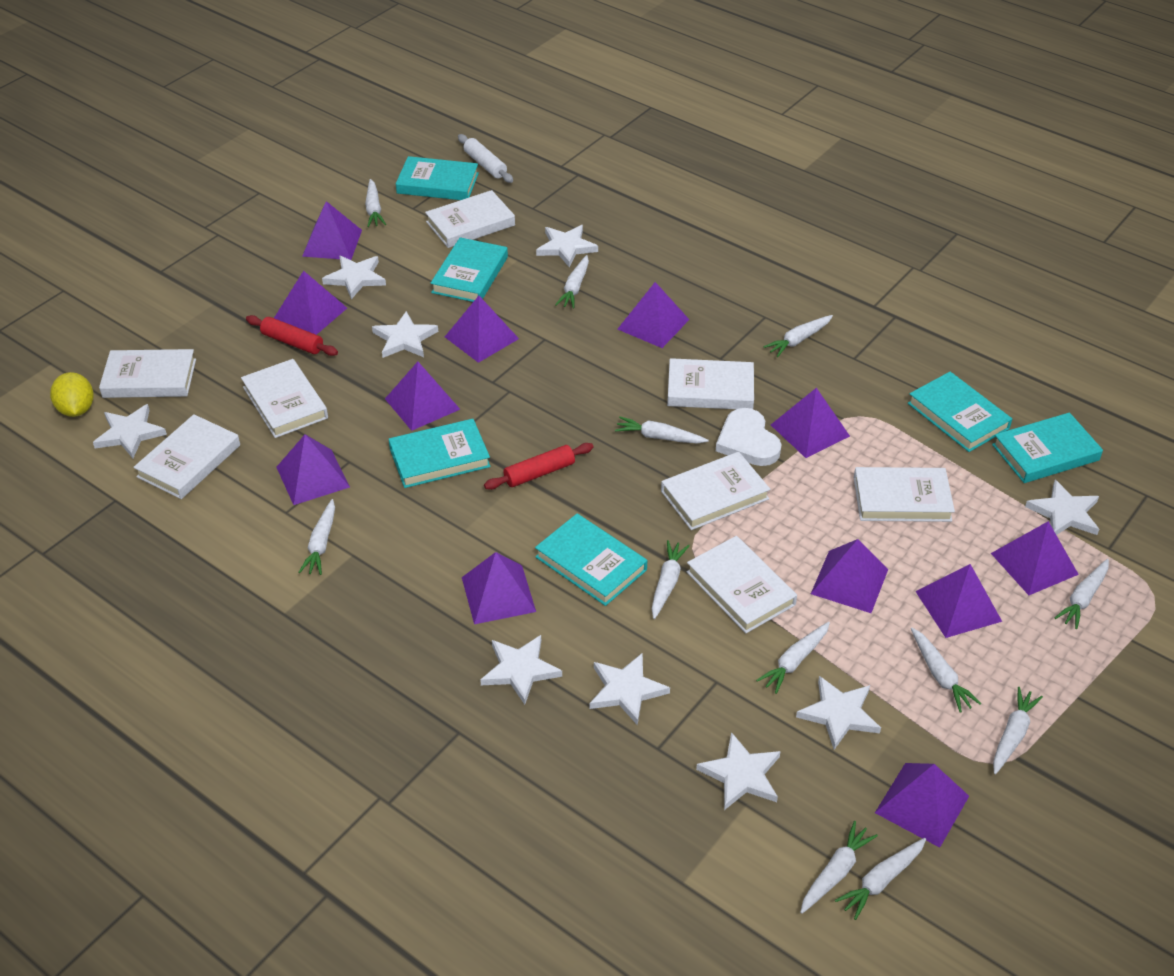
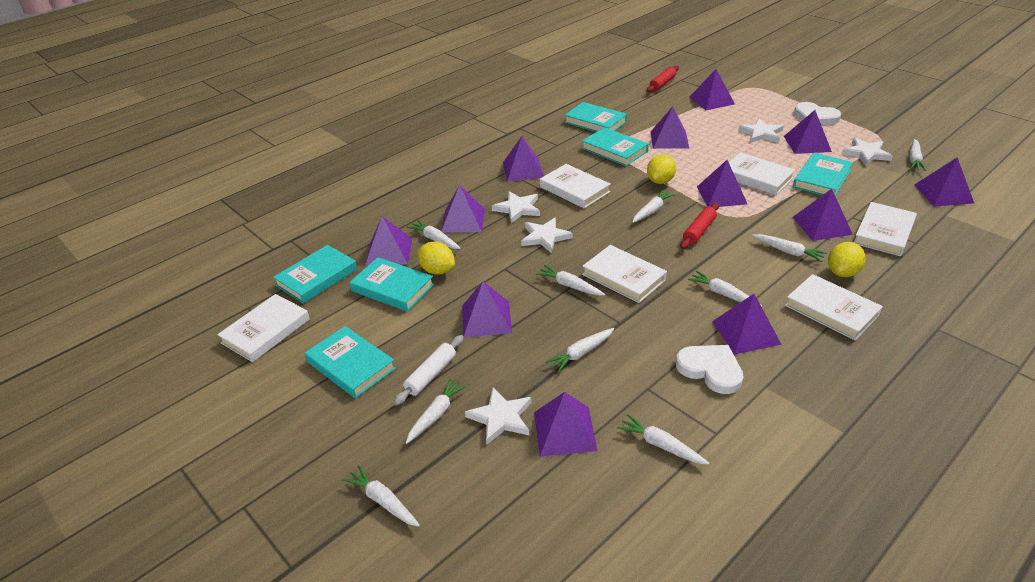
white book: [99,349,196,398] [134,414,240,499] [241,359,328,438] [425,190,515,248] [661,452,770,530] [667,358,754,409] [687,536,797,633] [853,467,955,522] = 8 -> [217,294,310,362] [540,164,611,208] [582,245,667,303] [729,152,795,195] [785,274,883,340] [854,202,917,256] = 6
white carrot: [298,499,335,575] [365,179,386,227] [555,255,589,309] [615,417,709,444] [652,540,690,619] [756,622,830,694] [763,315,833,357] [800,821,878,914] [835,838,926,920] [911,628,981,712] [993,687,1043,774] [1055,559,1109,629] = 12 -> [342,465,420,527] [406,378,467,444] [407,220,461,249] [536,265,605,295] [546,328,614,373] [617,414,709,465] [632,189,675,223] [688,271,762,307] [752,234,827,262] [909,139,926,171] = 10
white heart: [716,408,782,466] = 1 -> [676,345,743,394] [794,102,841,125] = 2
white star: [93,404,167,458] [322,255,386,299] [372,311,438,358] [480,635,562,705] [536,225,598,267] [590,653,670,725] [696,732,781,810] [796,676,881,750] [1025,480,1099,535] = 9 -> [465,388,532,444] [492,191,540,223] [521,218,573,253] [738,118,784,143] [842,138,893,166] = 5
yellow lemon: [50,372,94,417] = 1 -> [417,241,455,275] [647,154,676,184] [828,242,865,277] = 3

